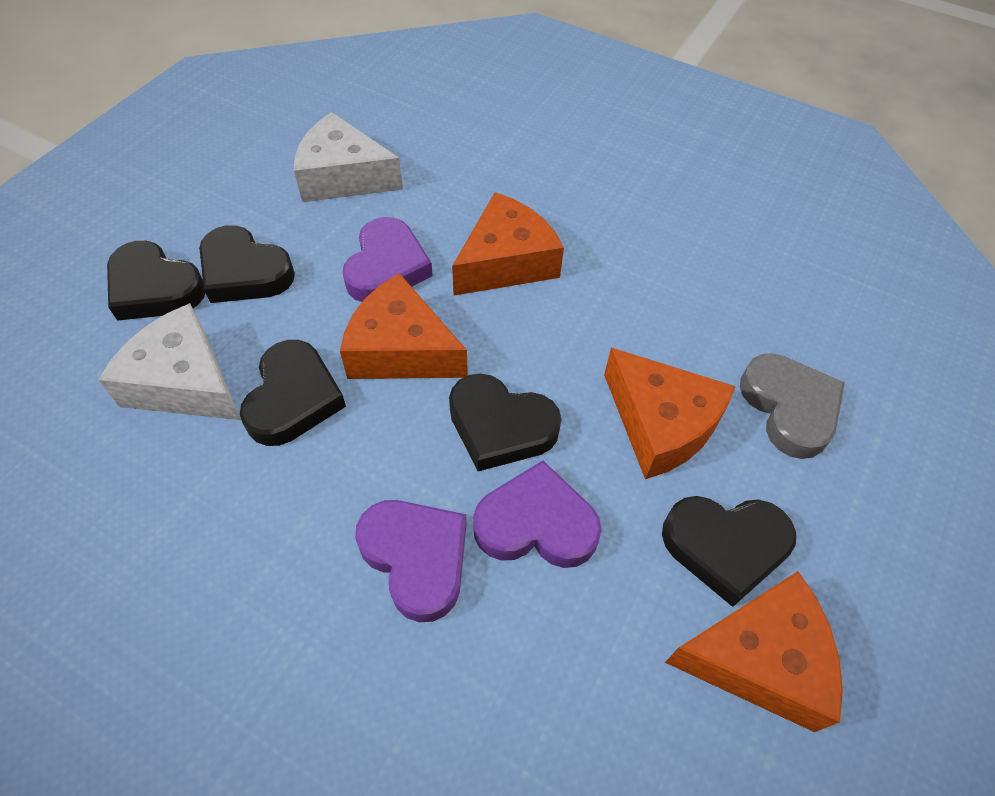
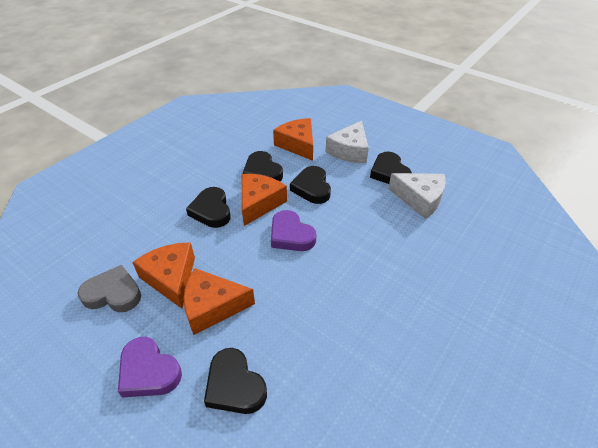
purple heart: [342,217,433,302] [355,500,467,623] [473,461,602,568] = 3 -> [118,337,182,397] [271,210,316,251] = 2

